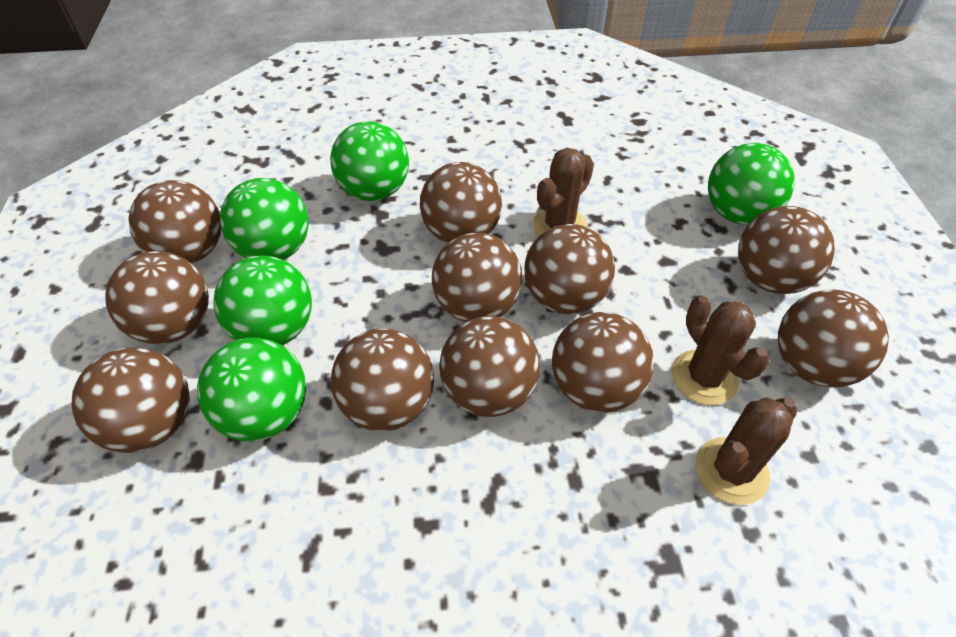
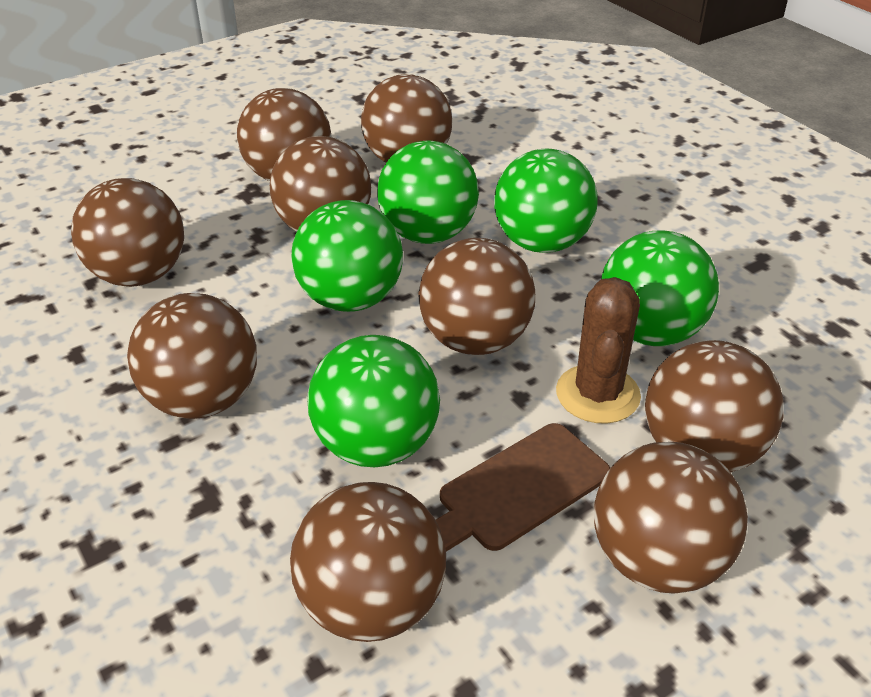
brown ball: [71,347,190,453] [105,251,209,344] [128,180,221,263] [331,328,434,431] [420,162,502,243] [432,233,522,322] [439,316,540,417] [524,224,615,314] [552,312,654,413] [738,206,835,294] [778,290,889,387] = 11 -> [71,178,184,287] [127,293,257,419] [237,88,331,181] [270,136,371,232] [290,482,446,642] [361,74,452,163] [418,238,535,355] [594,442,748,594] [645,340,783,472] = 9
brown cactus: [533,148,594,237] [672,296,770,405] [696,398,798,505] = 3 -> [556,277,641,424] = 1
brown cutting board: none = 0 -> [436,423,610,552] = 1

